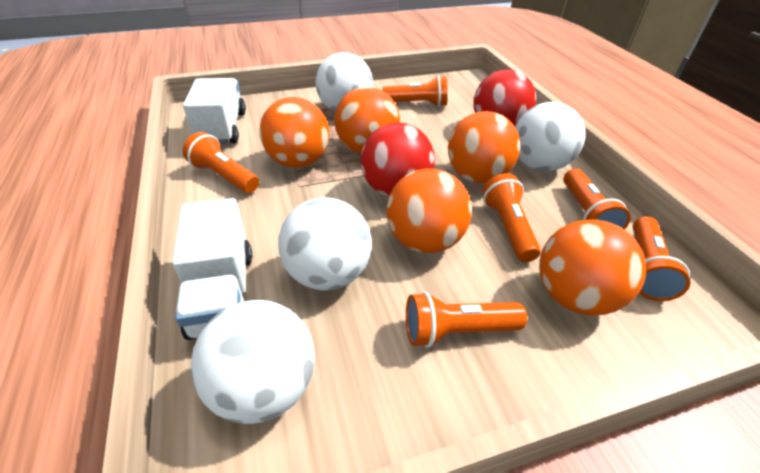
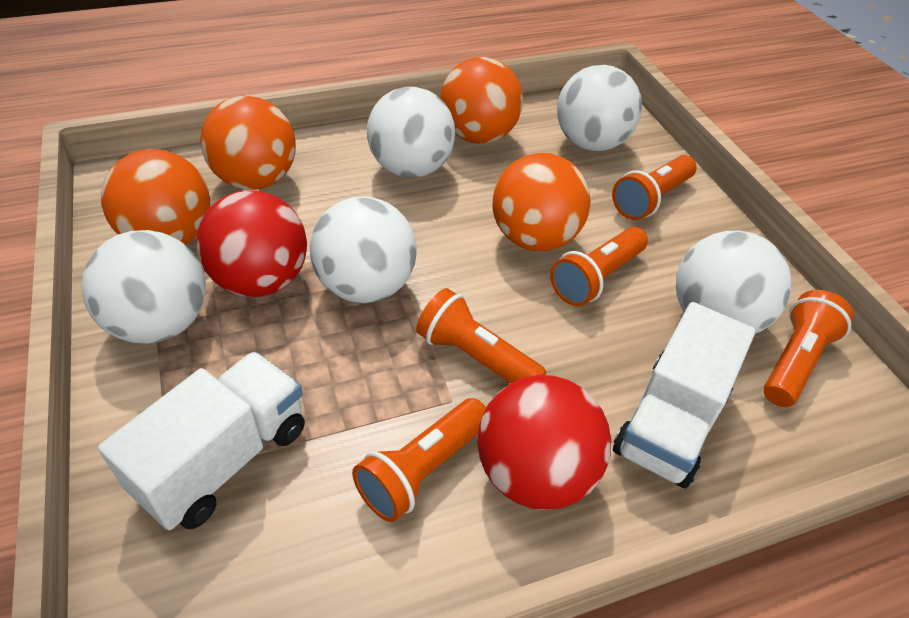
orange ball: [259,97,330,168] [334,87,400,154] [386,168,472,253] [448,111,521,183] [539,219,646,316] = 5 -> [101,149,210,245] [200,96,296,190] [440,57,523,144] [493,153,591,251] = 4
orange flashlight: [183,132,259,193] [382,75,448,107] [406,292,527,348] [482,173,541,262] [563,169,631,230] [633,216,691,301] = 6 -> [352,398,486,522] [416,288,547,383] [550,227,648,306] [612,155,697,220] [764,290,854,407] = 5
white ball: [191,300,315,424] [278,197,372,291] [315,52,373,112] [515,102,586,171] = 4 -> [82,230,206,344] [310,197,417,303] [367,87,455,178] [557,65,642,151] [676,231,792,334] = 5

